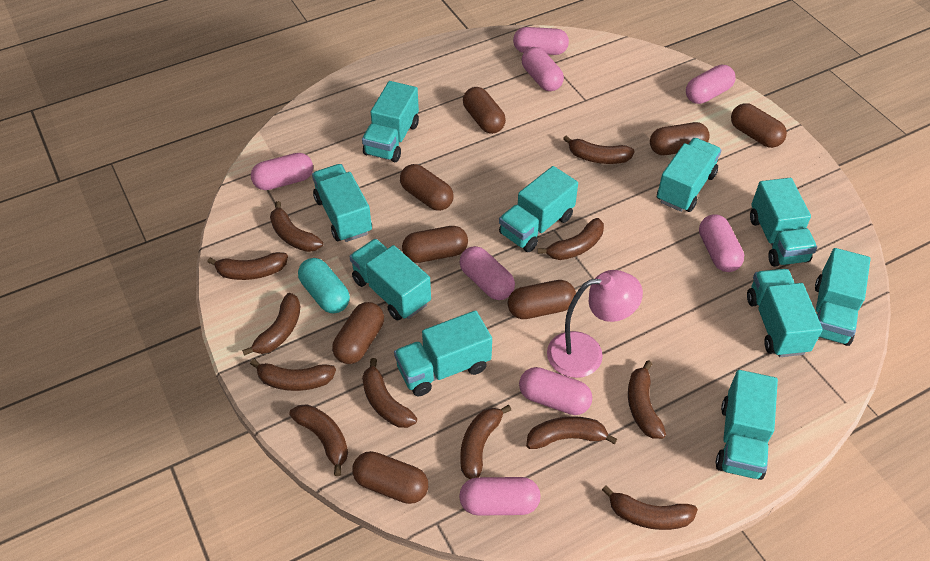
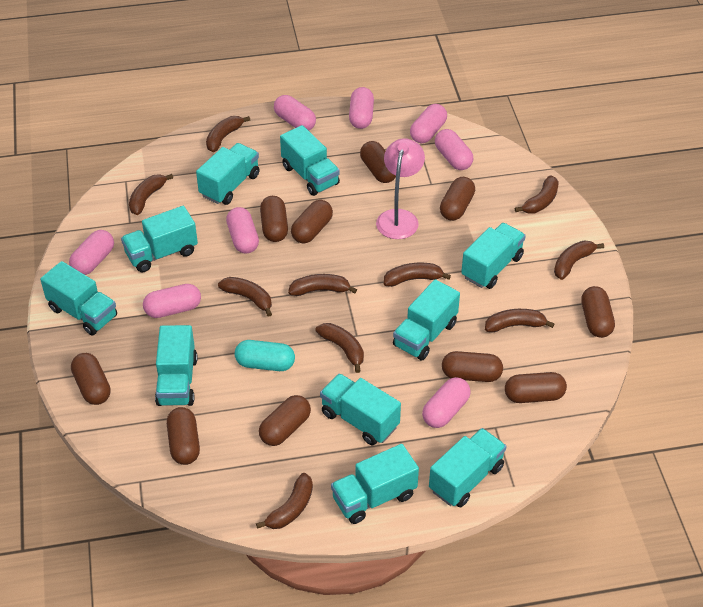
brown banana: [207,252,288,280] [242,293,300,356] [250,359,336,391] [270,201,323,252] [289,404,348,476] [362,358,417,428] [460,405,511,479] [526,416,617,449] [538,218,604,260] [563,135,635,164] [602,485,698,530] [628,360,666,439] = 12 -> [129,174,173,215] [206,116,250,152] [218,277,272,317] [256,473,313,529] [288,274,357,296] [315,323,364,373] [384,263,451,287] [485,309,554,333] [515,175,559,213] [554,241,604,280] = 10
brown capsule: [332,302,384,364] [352,451,428,504] [400,164,454,211] [402,226,468,263] [463,87,506,134] [508,280,576,319] [650,122,710,155] [731,103,787,148] = 8 -> [71,353,111,405] [167,407,200,465] [259,395,311,446] [260,196,288,242] [291,200,333,243] [360,141,396,183] [440,177,475,221] [442,351,503,382] [505,372,567,403] [581,286,615,338] = 10

